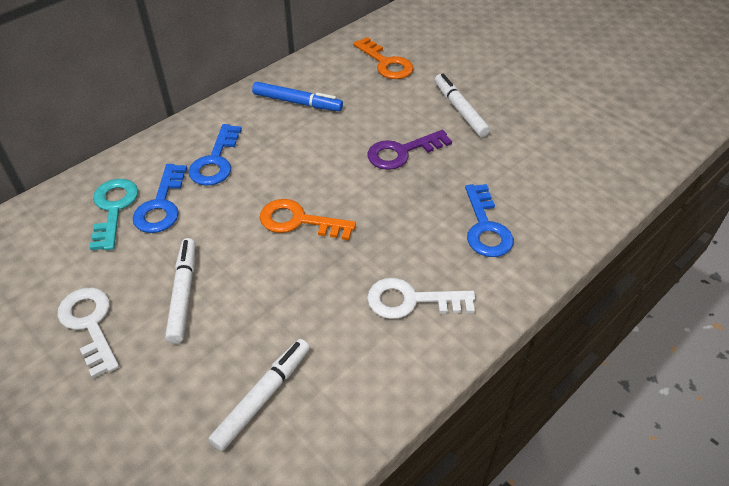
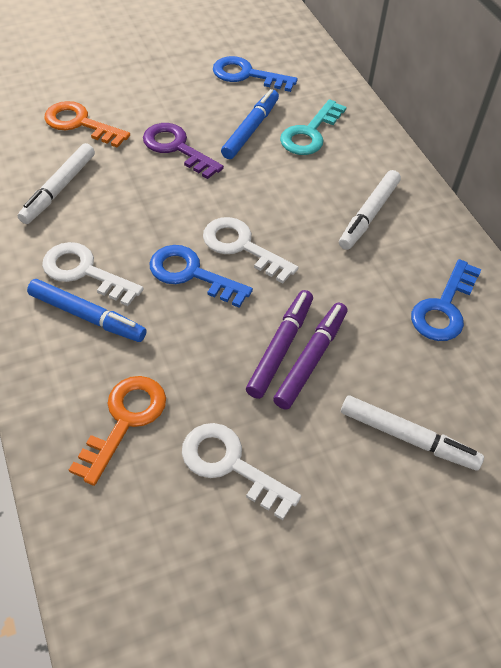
blue marker: [252,82,343,111] = 1 -> [27,279,147,342] [221,89,279,159] = 2
purple marker: none = 0 -> [246,290,313,399] [273,303,347,410] = 2
white key: [57,288,119,378] [367,278,475,319] = 2 -> [42,242,144,306] [182,423,301,520] [203,217,298,283] = 3

